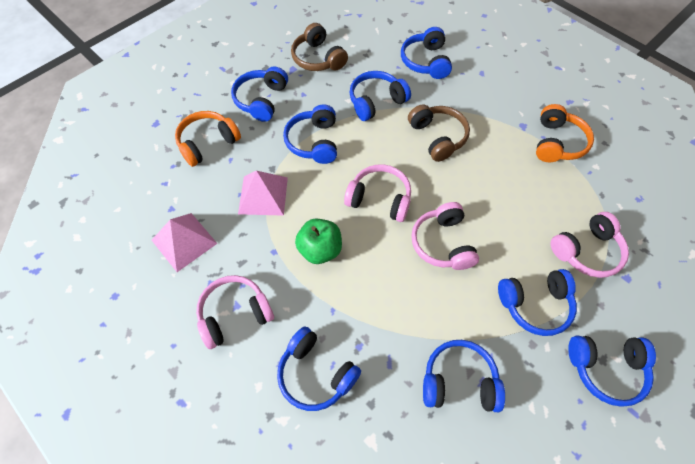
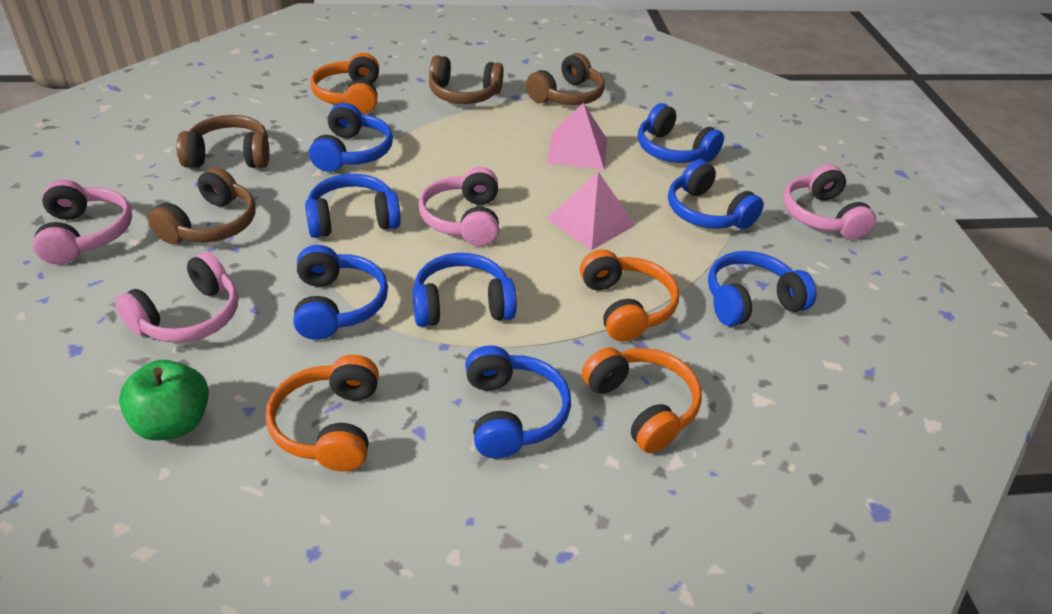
brown headphones: [291,23,348,71] [408,104,470,162] = 2 -> [148,167,256,244] [176,115,270,168] [429,55,504,104] [526,53,605,105] = 4
orange headphones: [175,111,241,167] [536,104,594,162] = 2 -> [266,355,379,471] [310,53,379,114] [580,249,679,342] [582,347,702,453] = 4

